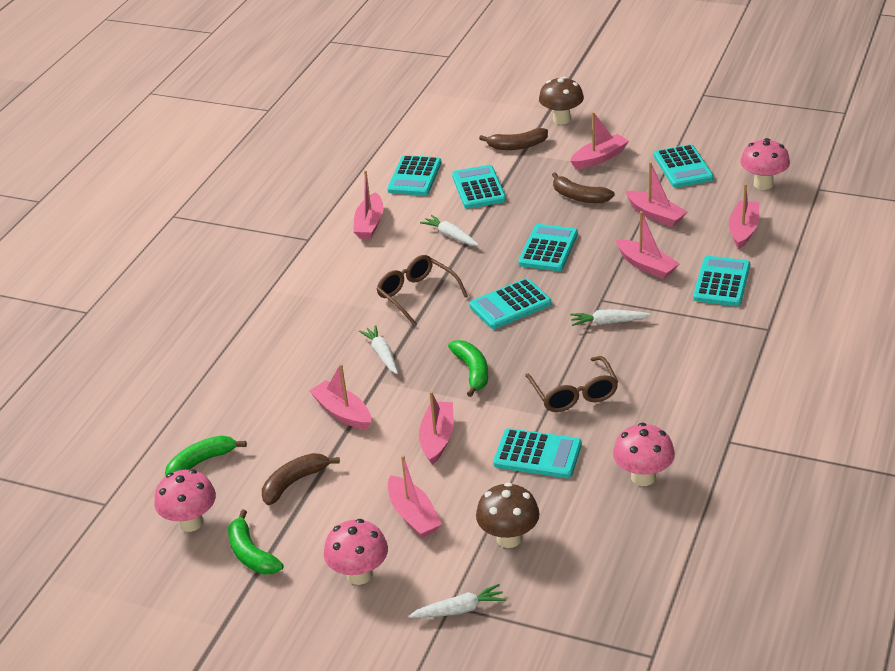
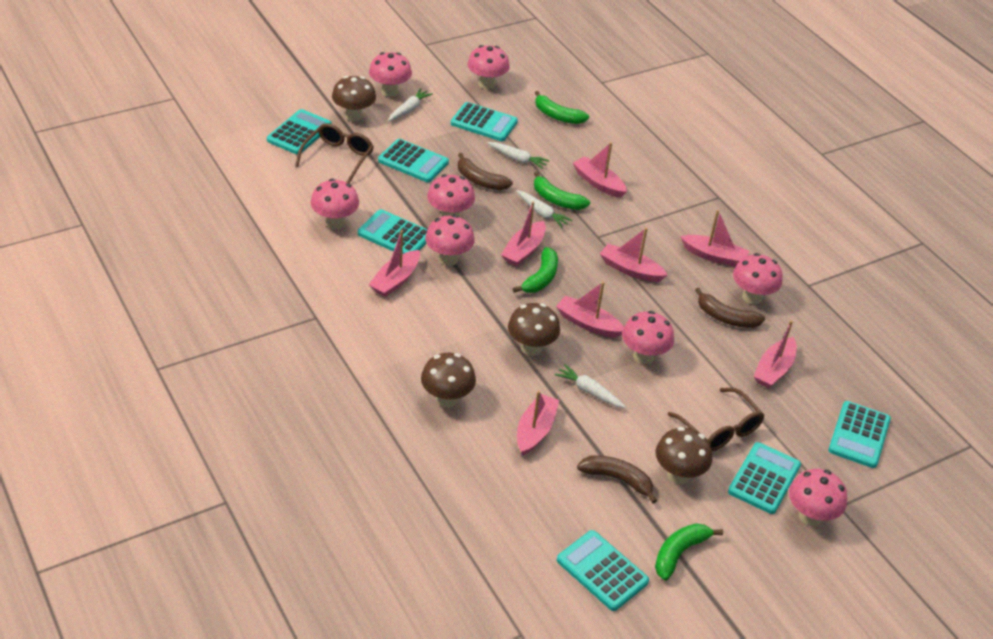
brown mushroom: [476,482,540,548] [539,77,584,124] = 2 -> [332,76,376,122] [421,353,476,408] [508,303,560,356] [656,427,712,484] = 4
green banana: [165,435,247,476] [228,510,284,575] [448,340,488,397] = 3 -> [513,247,558,293] [534,171,590,210] [535,91,589,124] [655,523,723,580] = 4
pink mushroom: [154,469,216,532] [324,519,388,585] [613,423,675,486] [740,138,790,190] = 4 -> [311,179,359,229] [369,52,412,97] [425,215,475,266] [427,174,475,217] [467,45,510,89] [622,311,674,364] [733,253,782,305] [789,469,847,526] = 8

